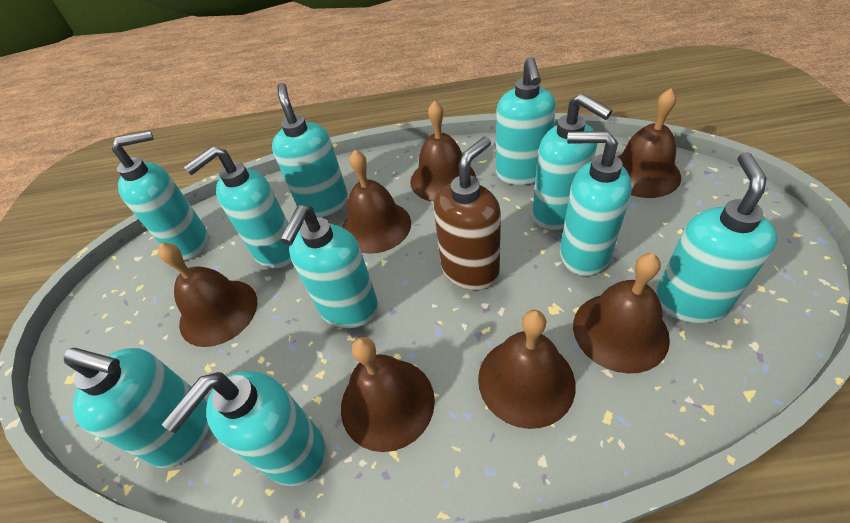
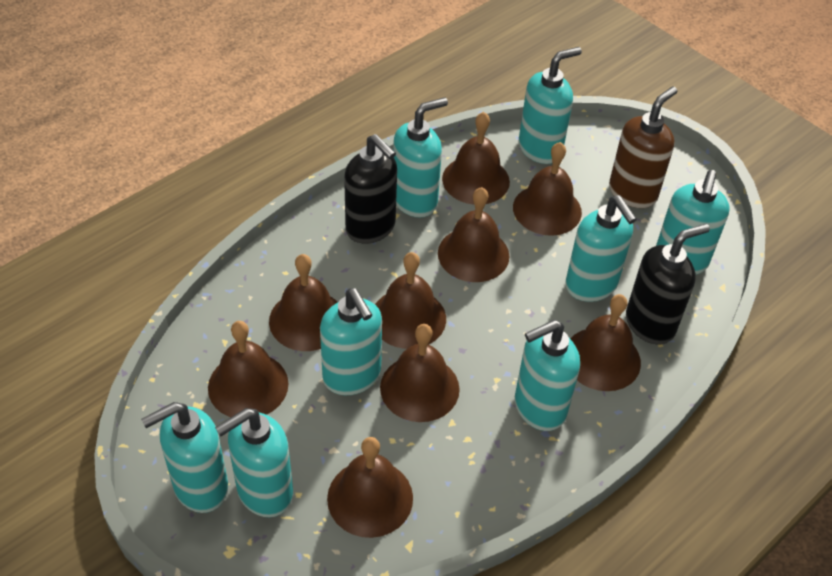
black soap dispenser: none = 0 -> [344,134,397,244] [626,224,710,345] = 2
brown bell: [158,243,258,347] [341,337,435,452] [342,150,411,254] [410,100,476,202] [478,310,576,429] [573,253,670,374] [617,88,681,198] = 7 -> [208,321,289,417] [269,254,338,351] [327,437,413,538] [375,252,446,349] [380,324,460,422] [438,187,510,282] [442,112,510,204] [513,142,582,236] [570,294,641,391] = 9
turquoise soap dispenser: [64,348,210,468] [112,130,209,260] [162,371,327,486] [184,146,292,269] [272,83,348,217] [280,205,378,329] [496,57,556,185] [532,93,613,230] [560,131,632,276] [655,152,777,323] = 10 -> [141,402,228,513] [215,408,293,517] [320,288,382,395] [393,97,448,218] [515,320,580,431] [519,47,582,164] [565,195,637,302] [656,170,729,275] = 8

